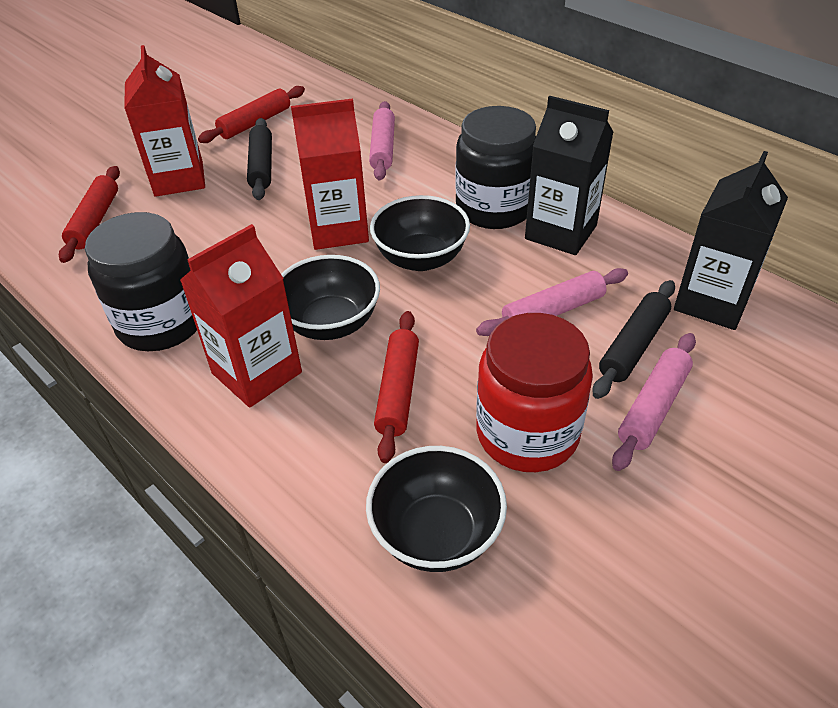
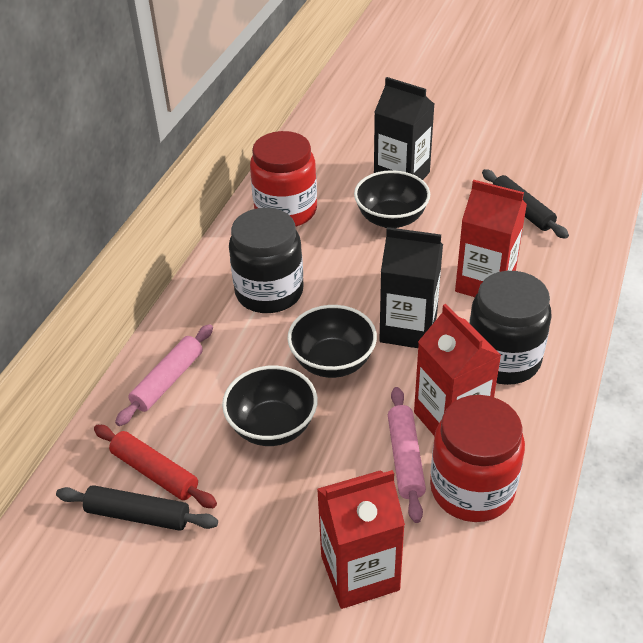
pink rolling pin: [369,101,395,180] [476,268,628,336] [612,333,696,471] = 3 -> [115,324,213,426] [388,387,426,523] = 2
red jar: [476,313,593,472] = 1 -> [250,131,317,227] [430,395,525,522] = 2
red rolling pin: [59,166,120,263] [198,86,305,143] [374,311,419,463] = 3 -> [94,425,217,508] = 1

